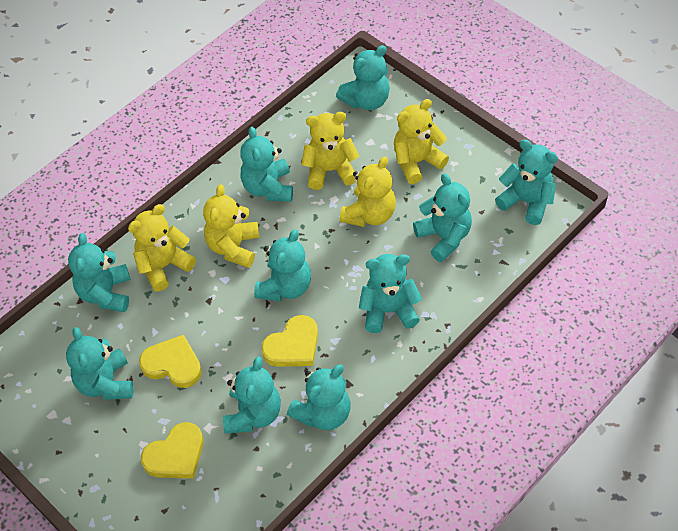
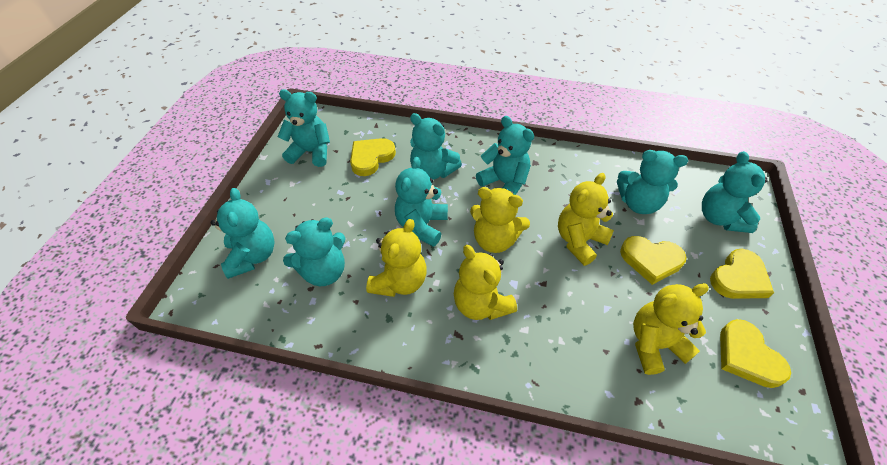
turquoise teddy bear: [66,327,133,400] [68,233,131,312] [223,356,281,433] [240,127,293,202] [254,229,311,301] [287,364,351,430] [336,45,390,110] [359,254,422,333] [413,173,472,262] [495,139,558,225] = 10 -> [211,188,275,279] [278,89,330,167] [283,217,346,286] [395,157,448,247] [410,113,462,180] [476,116,534,195] [617,150,688,214] [702,151,768,233] = 8
yellow heart: [139,335,202,388] [141,422,203,479] [261,315,318,367] = 3 -> [350,138,396,176] [620,236,687,285] [710,249,774,299] [720,319,791,388] = 4

